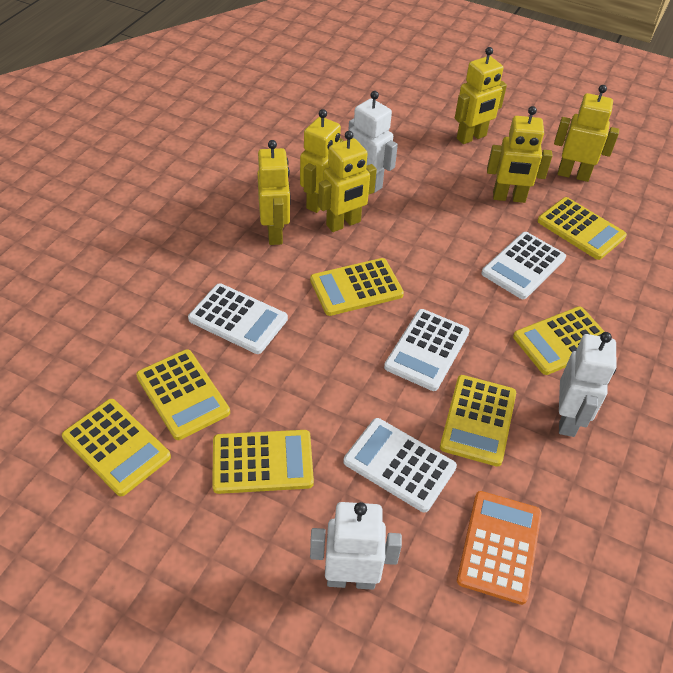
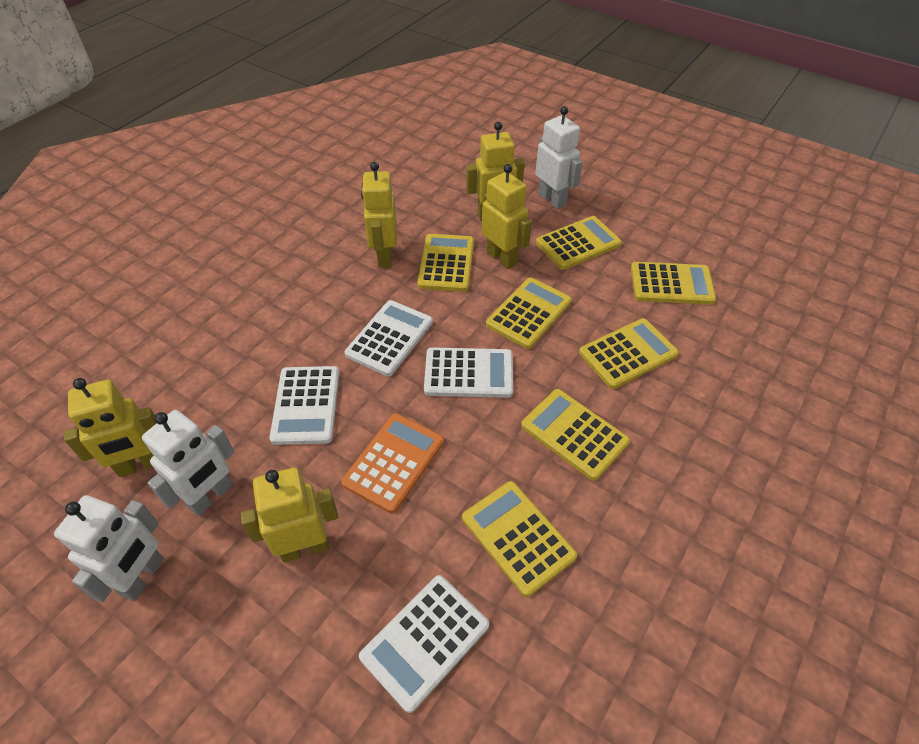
yellow robot: [257,140,291,245] [300,109,344,213] [318,131,377,232] [455,47,507,144] [487,106,553,203] [554,85,619,182] = 6 -> [64,378,157,477] [241,467,338,562] [361,162,397,267] [466,122,525,221] [482,164,532,269] = 5

